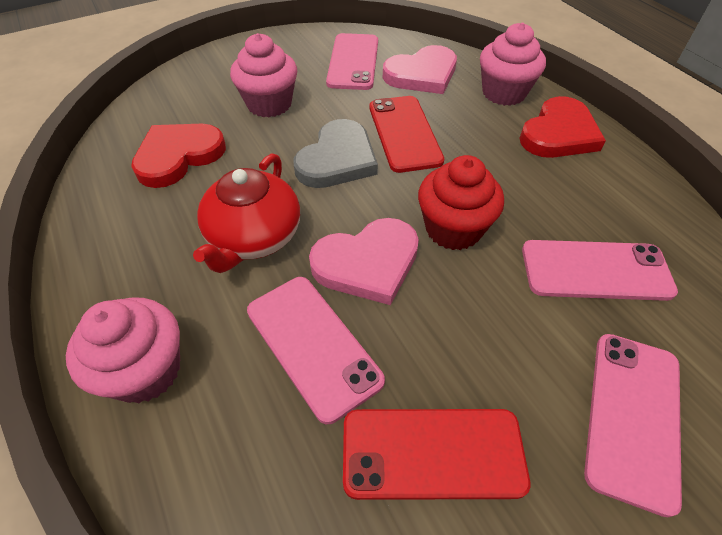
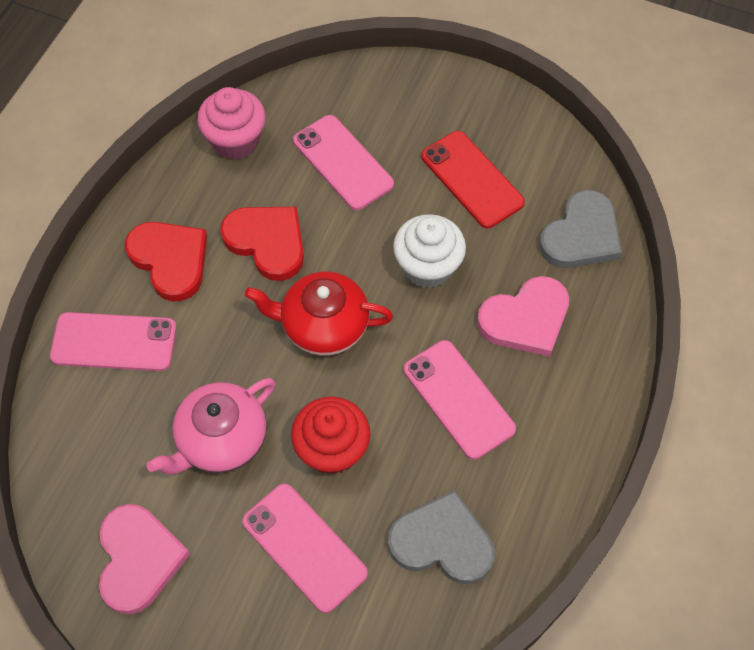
grey heart: [294,119,378,188] = 1 -> [388,490,495,584] [539,190,622,268] = 2
pink cupcake: [66,297,180,403] [230,33,297,117] [480,23,546,106] = 3 -> [197,87,266,159] = 1
pink teapot: none = 0 -> [147,378,275,475] = 1
red phone: [343,409,530,500] [370,96,444,173] = 2 -> [421,131,525,228] = 1
white cupcake: none = 0 -> [393,214,466,288] = 1

